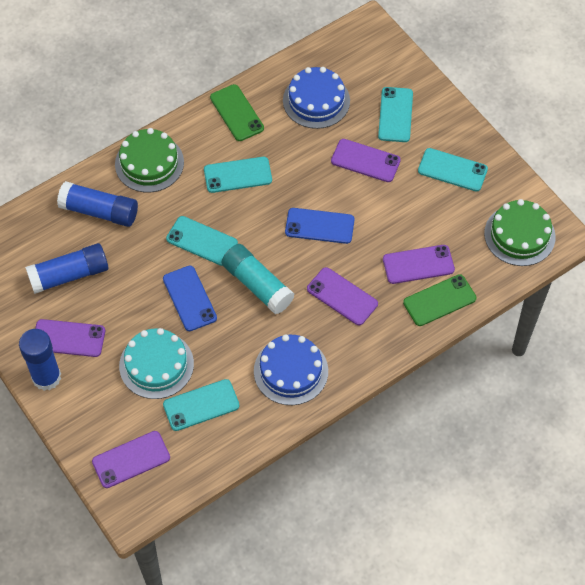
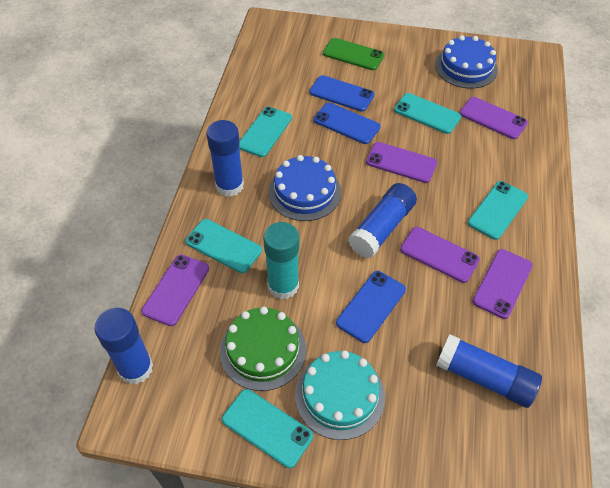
blue glue stick: [19,329,61,391] [25,243,109,294] [57,181,138,227] = 3 -> [94,308,153,384] [206,120,244,197] [348,183,417,258] [436,334,542,408] = 4
blue phone: [163,266,217,331] [285,208,355,244] = 2 -> [309,75,374,112] [313,103,381,144] [336,271,406,343] = 3
green cake: [115,128,184,192] [484,199,556,266] = 2 -> [220,307,306,391] = 1
green phone: [210,84,264,141] [403,274,476,326] = 2 -> [323,38,384,70] = 1

